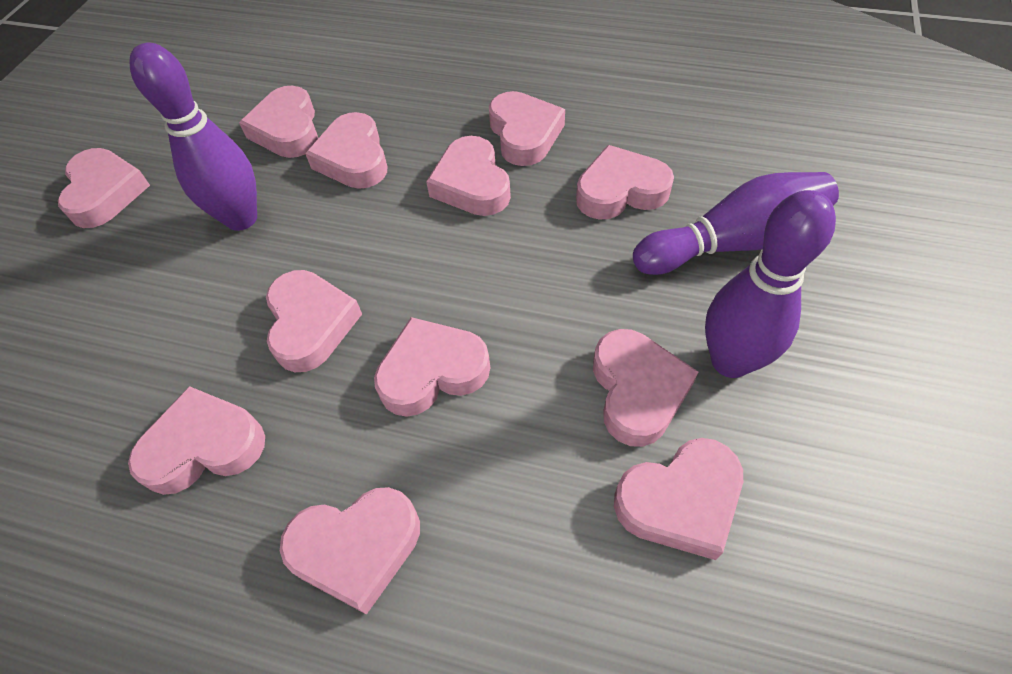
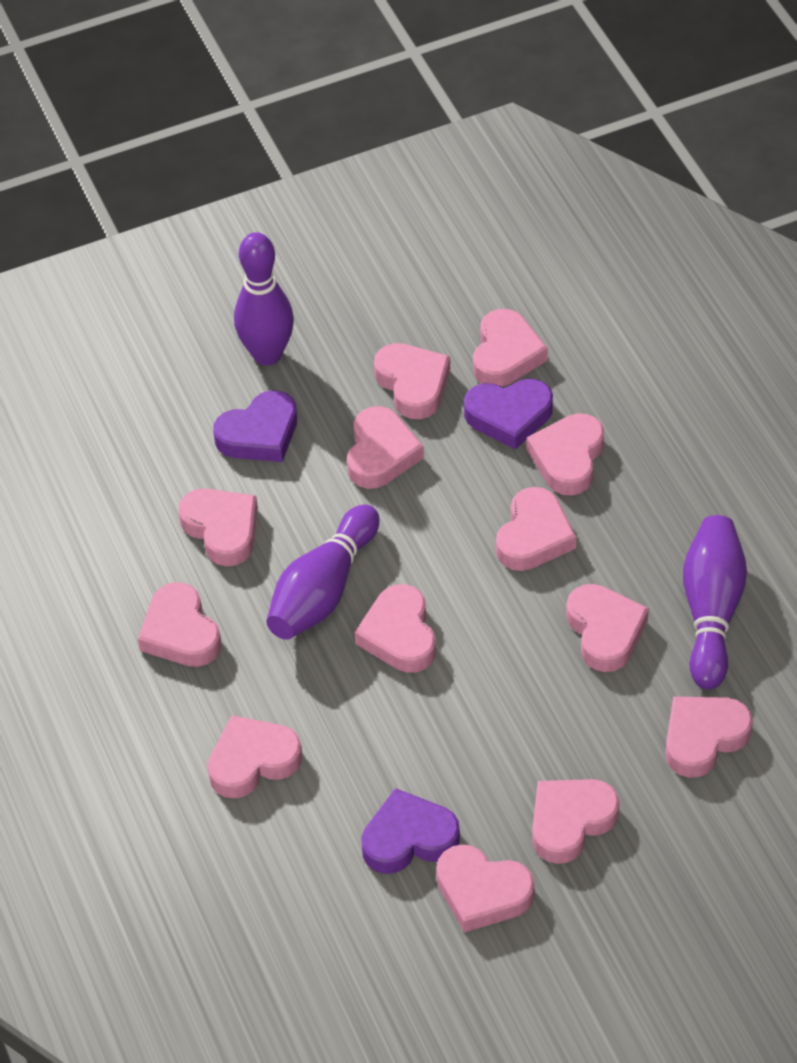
pink heart: [58,148,150,228] [128,386,265,495] [239,86,318,158] [266,270,362,372] [280,487,420,615] [305,112,387,189] [374,317,490,417] [426,136,511,216] [489,91,565,166] [576,145,674,220] [593,329,698,447] [614,438,743,560] = 12 -> [138,582,222,667] [179,488,258,566] [207,715,302,798] [347,406,424,489] [355,584,436,673] [374,343,450,419] [436,844,535,932] [473,309,548,387] [496,487,576,571] [527,413,604,495] [532,779,619,864] [566,584,649,672] [665,697,753,778] = 13
purple heart: none = 0 -> [213,391,297,462] [361,788,460,874] [464,379,553,450] = 3

